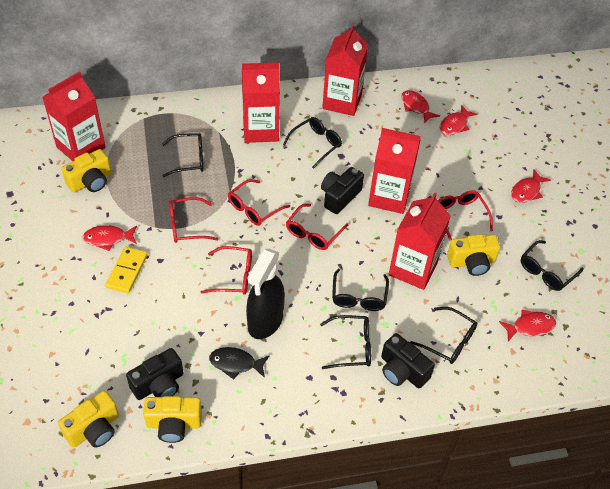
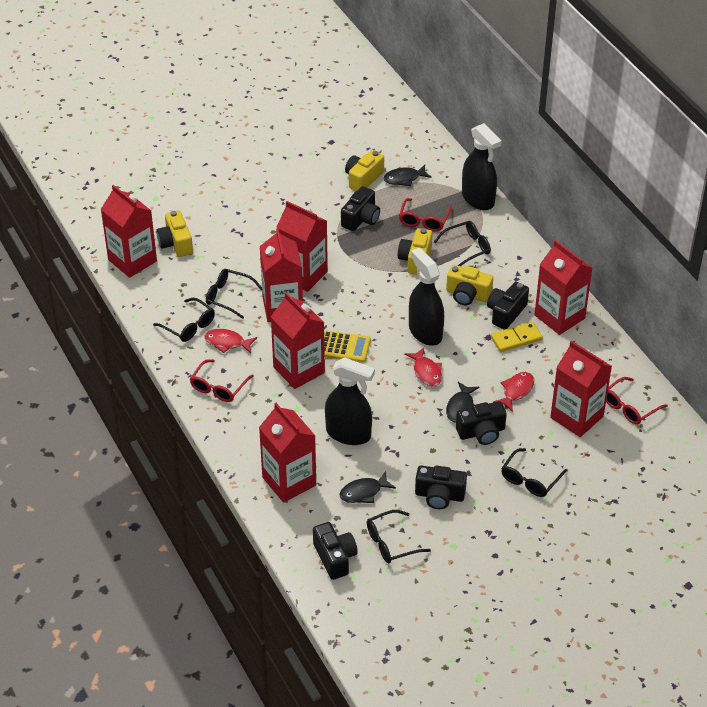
black camera: [126,348,183,400] [321,167,364,214] [381,333,435,388] = 3 -> [313,522,358,580] [341,186,380,231] [415,465,467,509] [456,401,507,445] [487,282,529,330] = 5
black fish: [209,347,270,380] = 1 -> [339,471,396,503] [383,165,432,186] [446,382,479,423] = 3
black glasses: [162,133,204,177] [283,117,342,169] [320,315,371,369] [332,269,389,311] [410,307,477,364] [521,240,583,291] = 6 -> [153,298,215,342] [206,269,262,319] [367,510,431,563] [434,221,491,266] [501,448,567,497] = 5
black spray bottle: [246,249,285,339] = 1 -> [325,358,375,445] [409,248,444,346] [462,123,501,210] = 3
red carton: [42,71,106,161] [242,63,280,143] [322,24,368,116] [368,128,421,214] [389,193,451,290] = 5 -> [101,185,157,278] [259,403,316,503] [260,228,303,322] [271,292,325,389] [276,201,328,292] [534,240,592,335] [550,341,612,437] = 7
red fish: [83,225,137,251] [401,90,440,124] [440,105,477,135] [499,309,556,341] [511,169,551,203] = 5 -> [204,329,257,353] [404,348,442,387] [494,372,534,412] = 3
red glasses: [169,197,218,243] [201,246,252,295] [228,179,290,226] [286,204,348,250] [438,190,493,241] = 5 -> [190,359,254,402] [399,198,452,232] [606,377,668,424] = 3
yellow calculator: none = 0 -> [324,330,371,363] = 1

